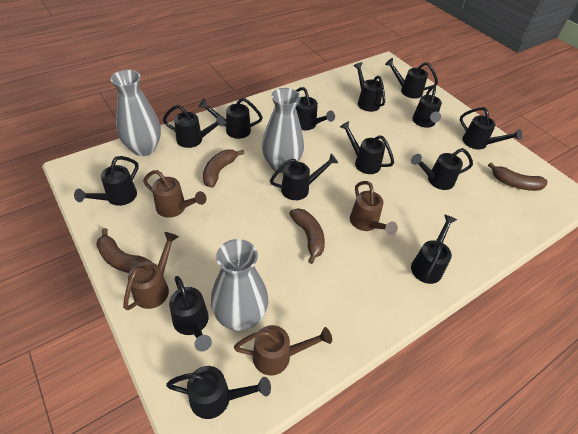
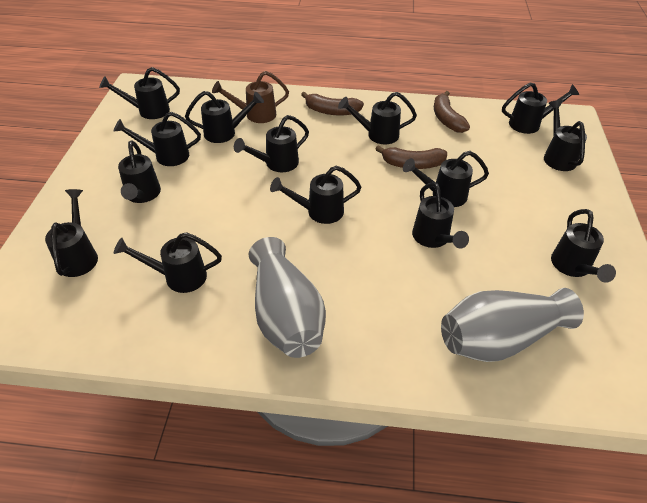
brown banana: [96,228,152,273] [203,149,244,188] [289,208,325,264] [488,163,547,191] = 4 -> [301,92,364,115] [375,145,447,169] [434,91,470,133] = 3
brown watering can: [123,232,179,310] [143,170,206,218] [234,325,332,375] [350,181,398,235] = 4 -> [212,71,289,123] = 1
grey vase: [110,70,161,156] [211,239,268,331] [262,88,304,173] = 3 -> [249,237,326,358] [441,288,584,362] = 2

